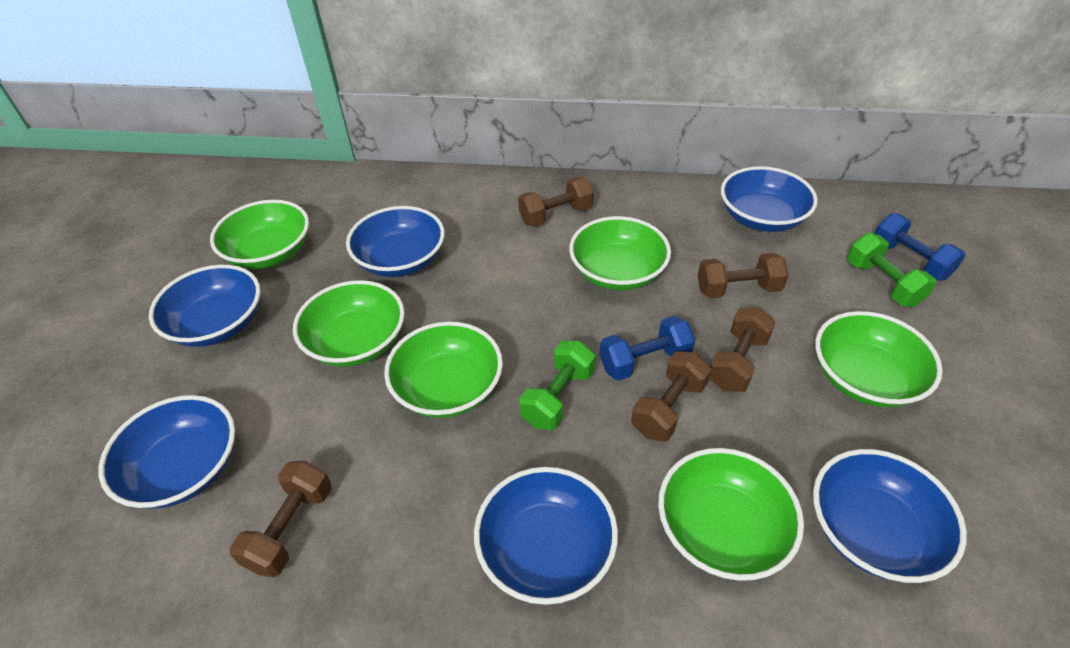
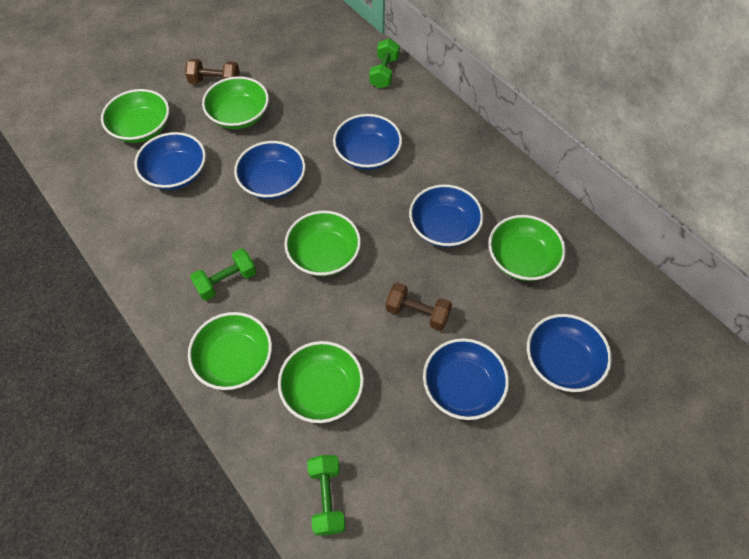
blue dumbbell: [600,316,695,381] [874,213,966,280] = 2 -> none = 0
brown dumbbell: [229,461,332,577] [518,177,594,227] [631,351,711,442] [698,253,789,299] [709,307,776,392] = 5 -> [185,59,240,84] [386,282,452,331] = 2
green dumbbell: [519,341,596,430] [847,233,936,307] = 2 -> [190,248,257,301] [307,455,345,536] [369,39,400,89] = 3

